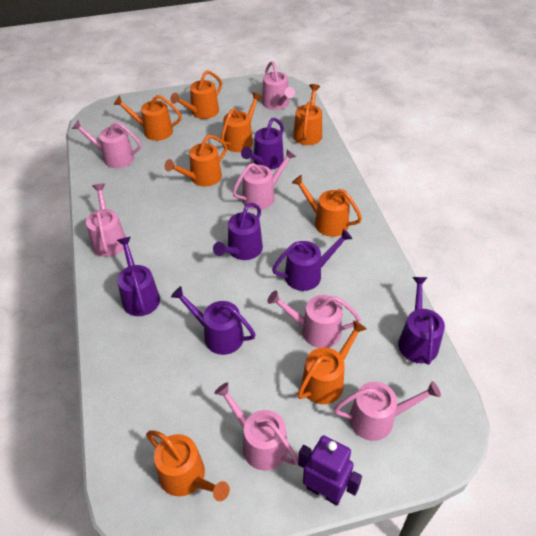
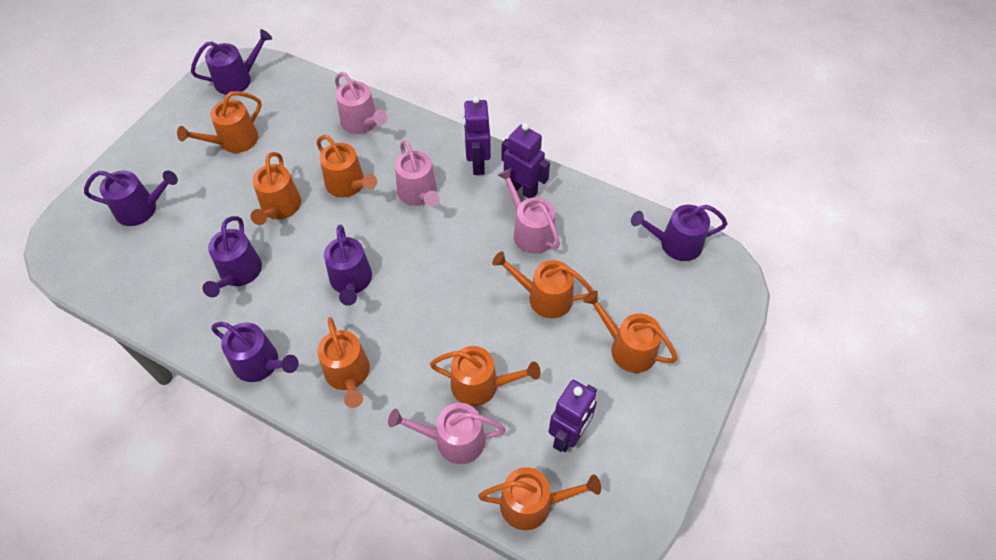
pink watering can: [72,120,141,168] [86,184,126,257] [214,382,298,471] [232,149,296,210] [262,61,295,110] [267,290,361,348] [334,381,441,441] = 7 -> [335,72,388,134] [388,403,506,464] [395,140,440,207] [498,168,560,254] = 4
purple robot: [298,435,362,506] = 1 -> [463,96,491,175] [502,123,550,198] [549,380,597,452] = 3

